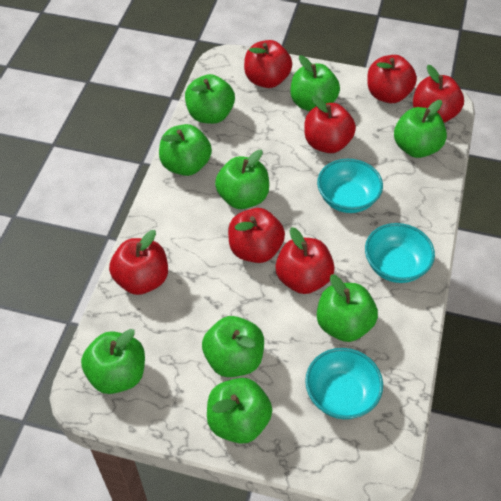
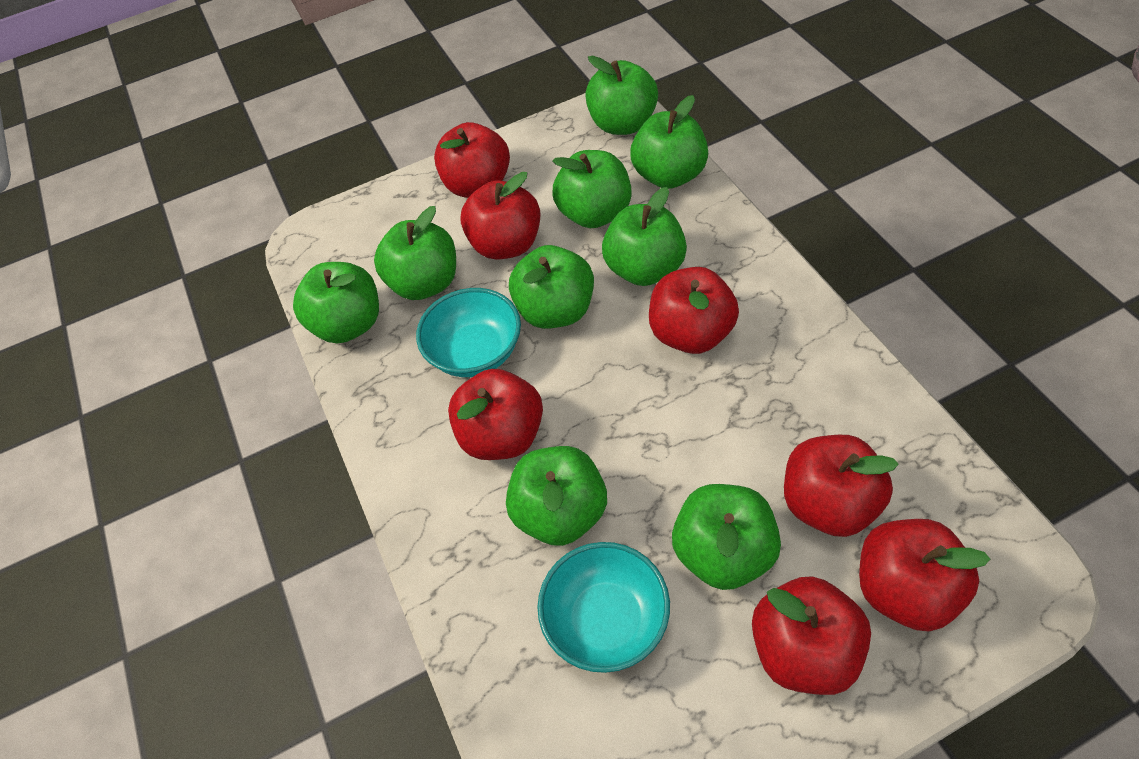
turquoise bowl: [305,348,383,419] [317,159,383,213] [365,223,435,283] = 3 -> [416,288,521,377] [537,542,670,673] = 2

